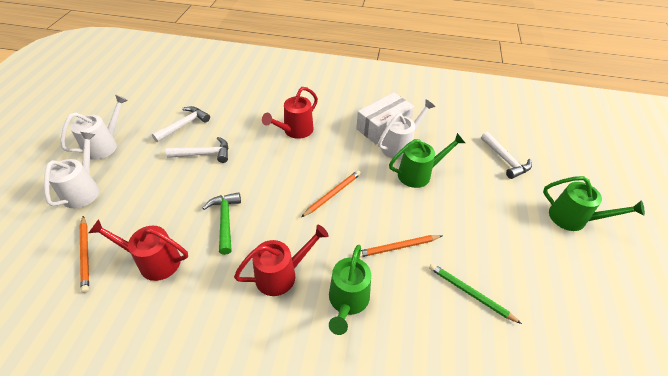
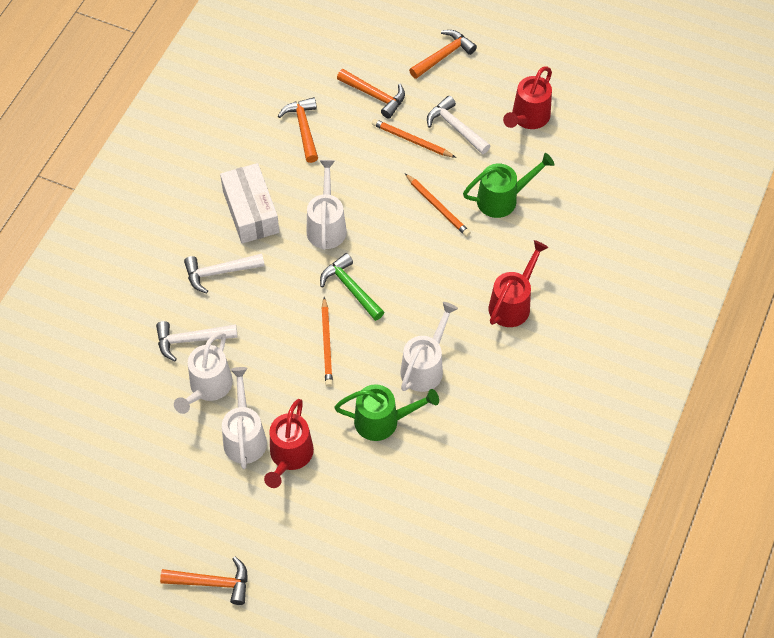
green pencil: [429,263,522,324] = 1 -> none = 0
green watering can: [329,245,371,335] [389,133,465,188] [543,176,645,231] = 3 -> [334,384,439,441] [463,153,554,218] = 2
orange hammer: none = 0 -> [160,556,248,605] [278,97,318,163] [337,69,405,119] [409,30,477,79] = 4
white watering can: [44,132,99,208] [60,94,128,160] [378,100,435,160] = 3 -> [174,332,233,414] [222,367,267,469] [306,160,347,250] [400,302,458,392] = 4

